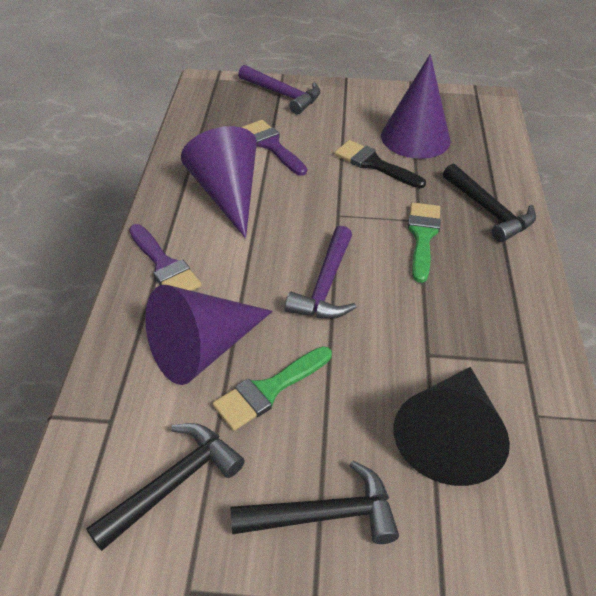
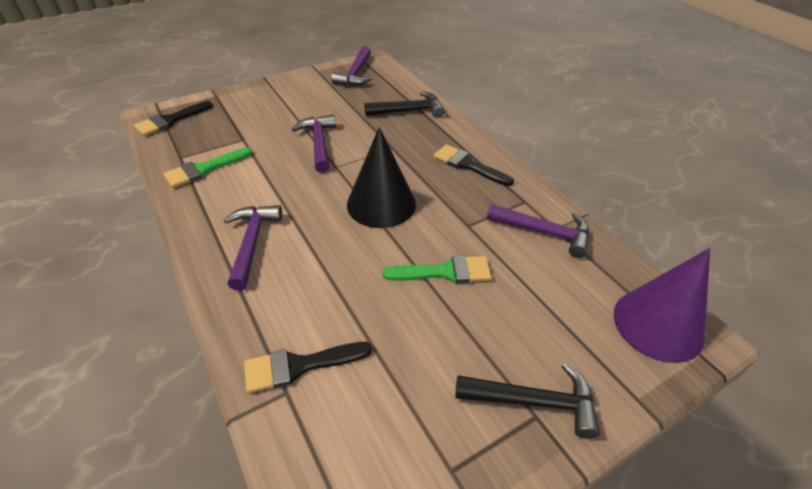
black brush: [334,140,426,188] = 1 -> [134,101,213,136] [244,342,372,393] [434,144,514,186] = 3
black hammer: [86,423,245,551] [231,461,399,544] [443,164,536,242] = 3 -> [364,91,445,118] [455,363,600,439] = 2
purple brush: [129,224,202,291] [242,120,307,176] = 2 -> none = 0
purple cone: [145,285,273,385] [181,126,257,238] [381,54,451,159] = 3 -> [614,248,710,363] = 1
purple hammer: [238,65,320,114] [285,226,356,319] = 2 -> [224,205,282,290] [292,114,336,173] [331,46,372,86] [487,204,590,258] = 4

